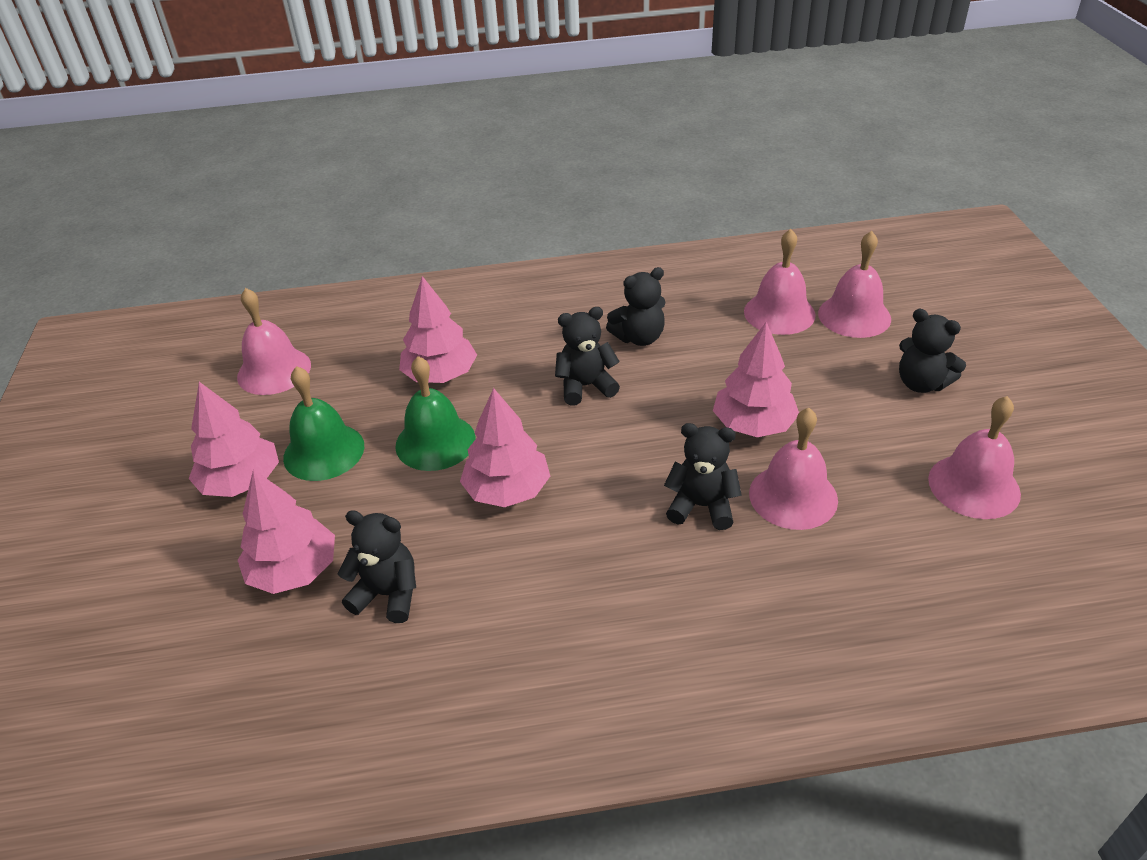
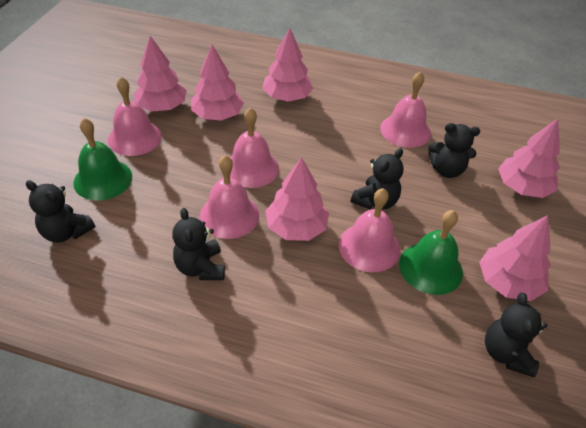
pink tree: [189,382,279,497] [238,470,335,594] [399,276,477,383] [460,388,550,507] [713,322,799,437] = 5 -> [133,36,187,111] [191,45,244,121] [262,28,313,102] [265,157,329,241] [479,215,551,301] [498,118,560,198] = 6

